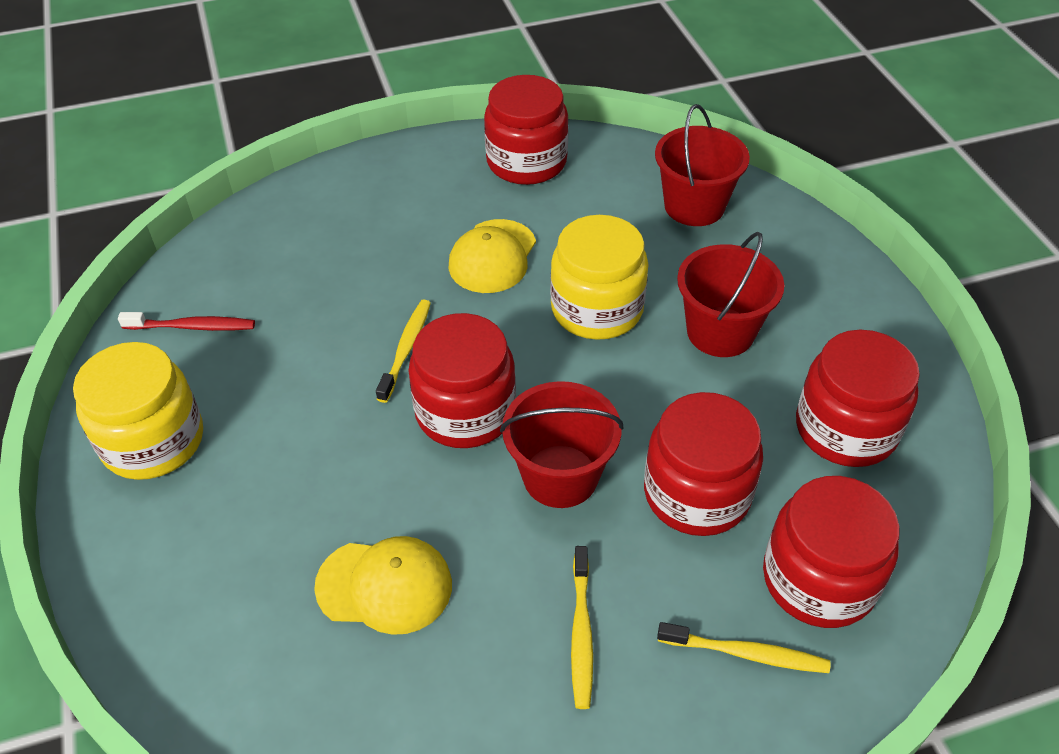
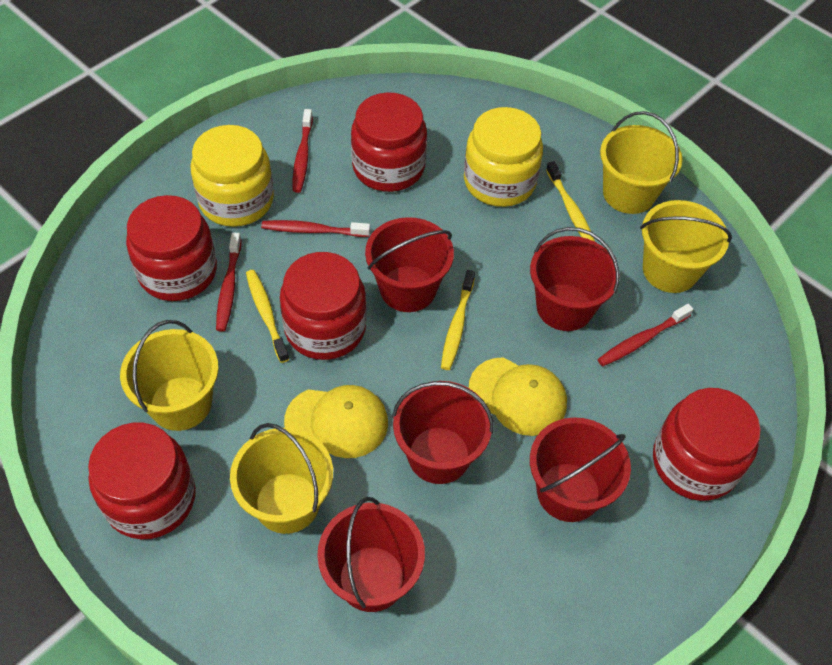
red bucket: [500,381,623,508] [655,104,750,226] [677,232,784,357] = 3 -> [317,497,425,612] [365,217,454,312] [392,381,494,484] [530,227,620,331] [530,417,631,522] = 5
red toothbrush: [118,312,255,331] = 1 -> [216,233,241,332] [261,220,370,237] [293,109,313,193] [597,304,693,366] = 4
yellow bucket: none = 0 -> [120,320,219,431] [230,423,333,534] [600,111,683,214] [640,200,732,293] = 4

